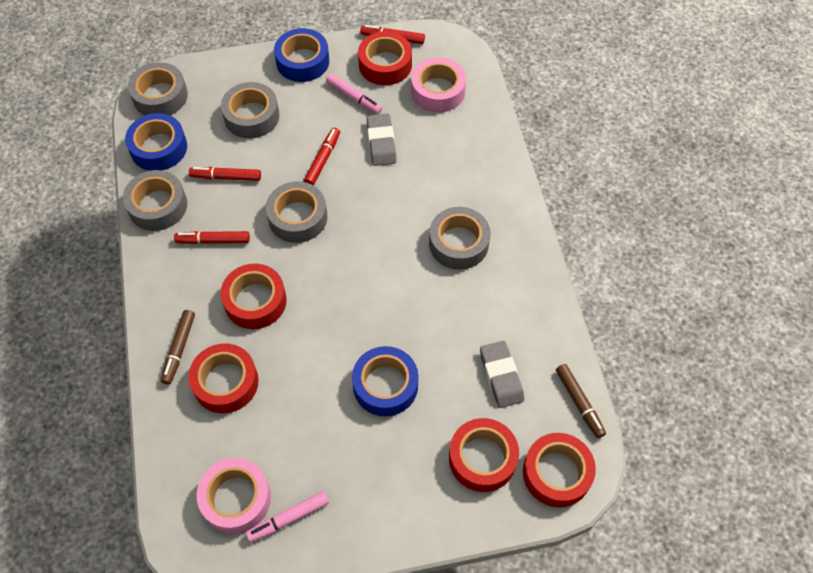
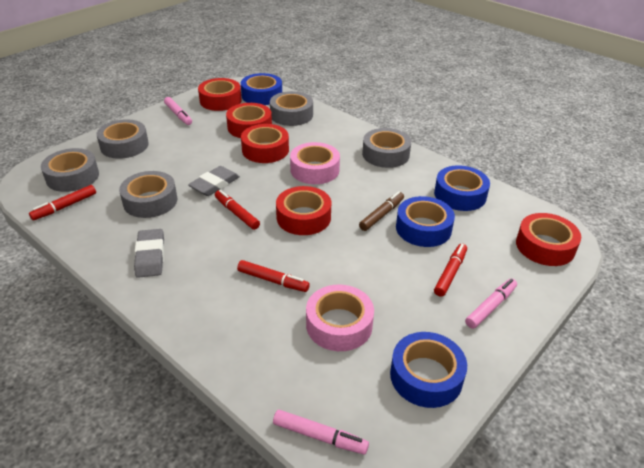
blue tape: [125,113,187,171] [274,28,329,82] [352,346,418,416] = 3 -> [241,73,282,105] [390,332,467,408] [396,196,455,247] [434,165,490,211] = 4
brown marker: [161,310,195,385] [556,364,606,438] = 2 -> [359,191,404,231] = 1
pink marker: [246,491,329,542] [326,73,382,114] = 2 -> [164,97,192,125] [273,410,369,454] [465,279,517,329] = 3

